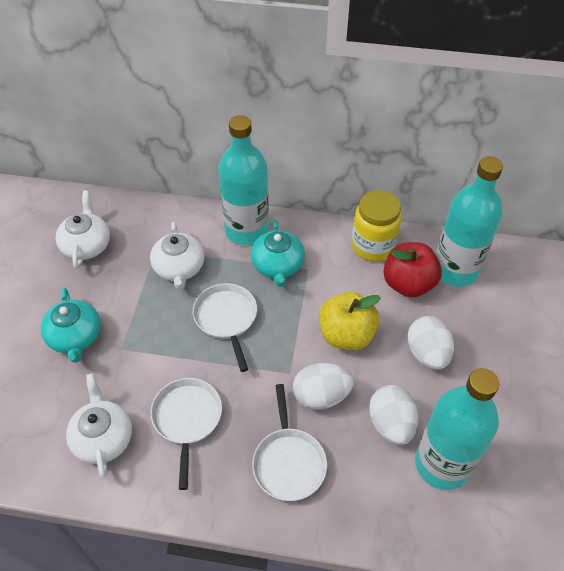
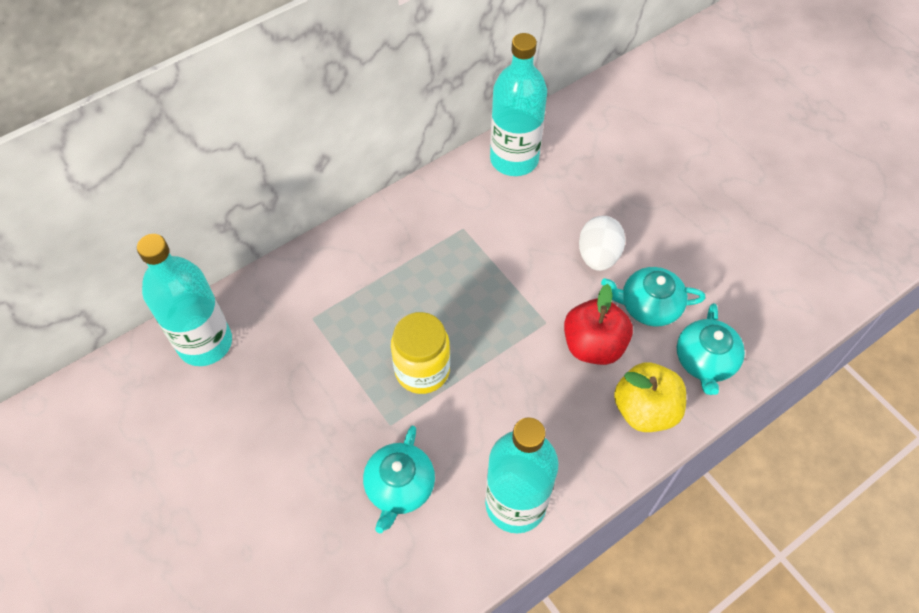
turquoise teapot: [41,287,101,363] [251,219,305,287] = 2 -> [363,426,435,533] [601,267,706,327] [677,303,745,395] = 3
white egg: [293,363,354,410] [369,385,418,445] [407,316,454,370] = 3 -> [579,216,625,271] = 1
white pan: [151,378,222,490] [193,283,257,372] [252,384,327,501] = 3 -> none = 0
white teapot: [56,190,110,269] [66,373,132,478] [150,222,204,289] = 3 -> none = 0

